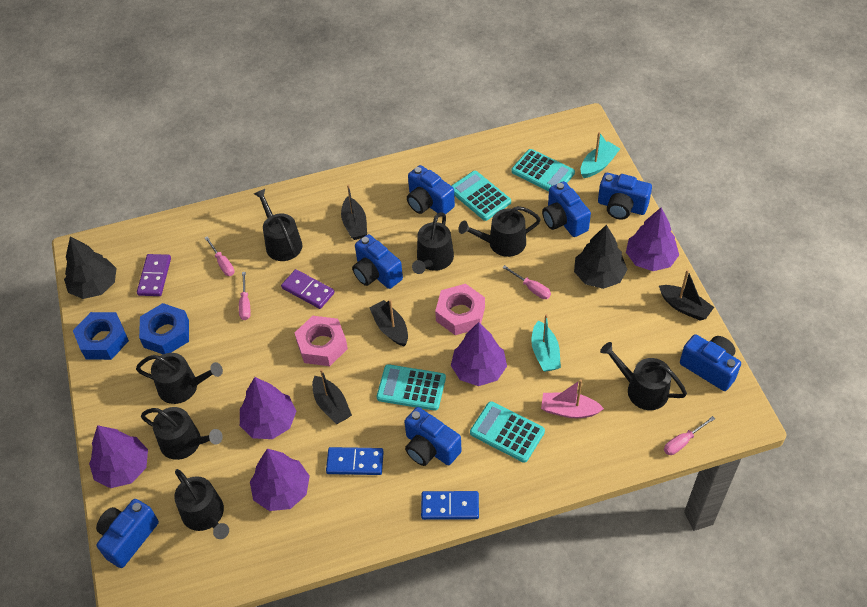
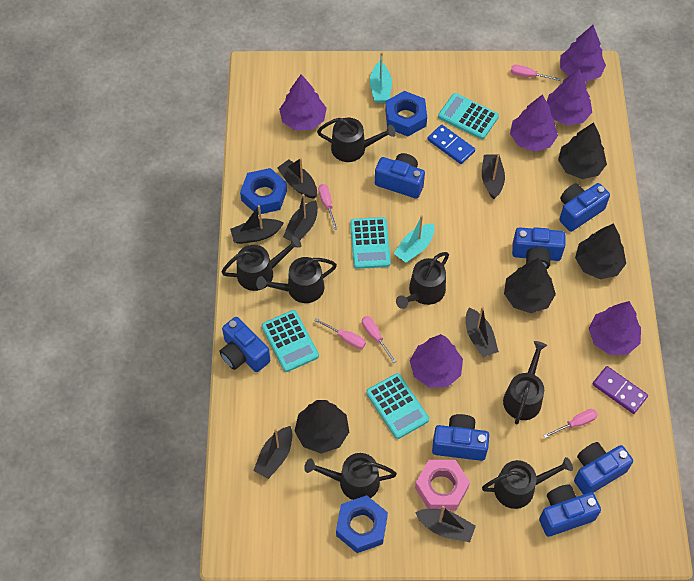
black boat: [312,369,352,424] [341,185,367,240] [369,299,408,346] [659,270,714,321] = 4 -> [230,205,284,244] [253,426,292,479] [277,158,317,199] [283,194,318,241] [415,506,476,542] [466,307,499,357] [482,155,505,199] = 7
black tree: [64,237,117,299] [574,225,628,289] = 2 -> [295,400,349,454] [504,258,556,313] [558,122,607,179] [575,223,626,279] = 4
blue domino: [326,447,384,475] [421,491,479,520] = 2 -> [428,125,475,164] = 1
blue nut: [73,312,129,360] [139,303,189,354] = 2 -> [240,168,287,215] [336,495,388,553] [385,91,427,137] = 3
pink boat: [541,380,604,418] = 1 -> none = 0
pink nut: [294,316,348,366] [435,284,485,335] = 2 -> [415,460,470,511] = 1
pink screwdriver: [205,236,235,276] [239,272,251,320] [502,265,551,299] [664,416,715,455] = 4 -> [314,318,366,349] [318,184,337,230] [362,316,396,363] [511,65,561,81] [543,409,598,438] = 5
purple domino: [137,254,171,296] [281,269,335,309] = 2 -> [593,366,648,414] = 1
purple tree: [89,425,148,488] [240,377,296,439] [250,448,310,511] [451,322,507,386] [626,208,679,271] = 5 -> [279,74,327,130] [410,334,463,388] [510,94,558,152] [547,69,592,126] [560,25,606,82] [589,301,641,355] = 6

